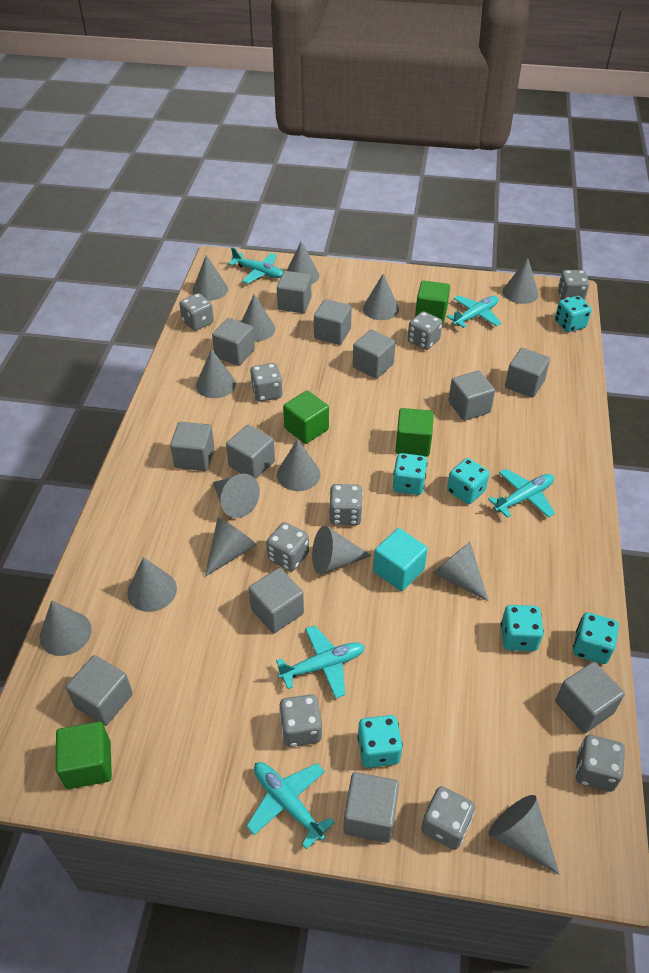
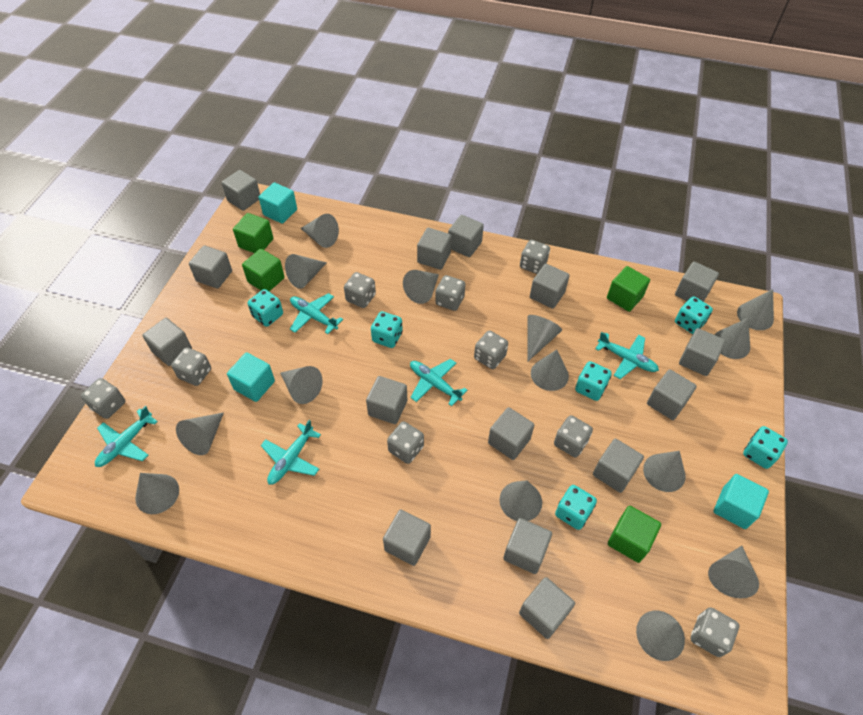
grey cube: [66,655,133,726] [170,422,215,471] [212,318,255,366] [226,425,275,479] [249,568,304,633] [277,271,311,313] [314,299,352,345] [344,772,399,843] [353,329,396,379] [448,371,495,421] [505,348,550,398] [555,662,625,733] = 12 -> [142,318,192,366] [189,245,232,289] [221,170,260,211] [366,376,407,424] [383,509,431,566] [417,228,452,270] [448,215,484,257] [488,407,535,460] [503,518,552,574] [519,577,575,639] [530,264,570,309] [593,439,644,493] [647,369,697,420] [675,262,719,302] [679,328,725,376] = 15
turquoise cube: [373,528,428,591] = 1 -> [227,352,275,402] [259,183,297,224] [714,474,769,529] = 3

